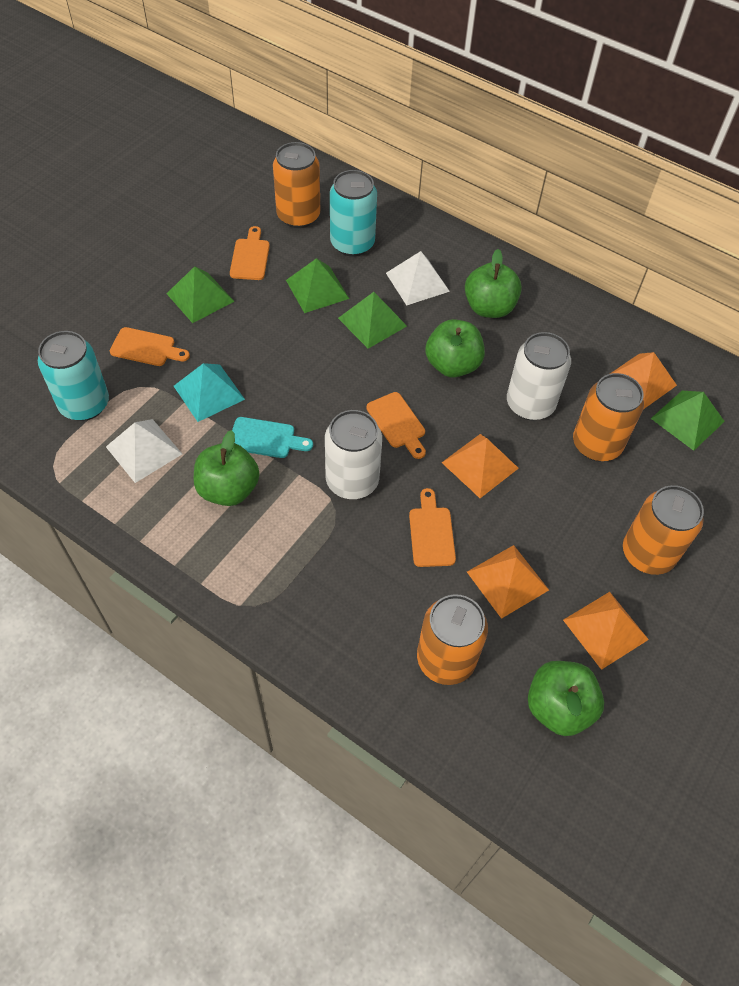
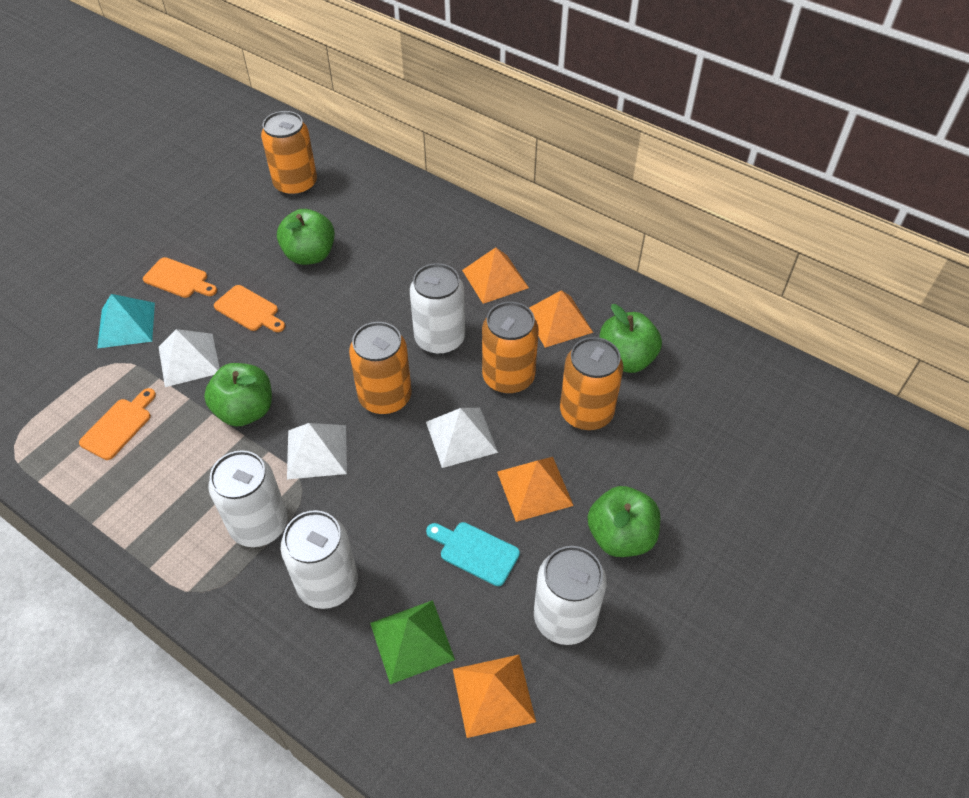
green pyramid: [167,266,235,323] [286,258,349,313] [338,292,407,349] [651,391,725,451] = 4 -> [370,600,455,684] = 1
orange cutting board: [110,327,190,366] [230,226,270,280] [366,392,426,459] [409,488,456,567] = 4 -> [79,388,156,460] [143,257,217,298] [214,285,285,332] = 3
turquoise can: [38,331,109,421] [330,170,377,257] = 2 -> none = 0
white can: [325,410,382,499] [507,332,571,421] = 2 -> [208,450,288,547] [281,510,358,609] [410,263,465,355] [534,546,607,645] = 4
white pyramid: [106,419,182,483] [386,251,450,306] = 2 -> [159,329,220,387] [287,423,347,479] [426,408,498,468] = 3

